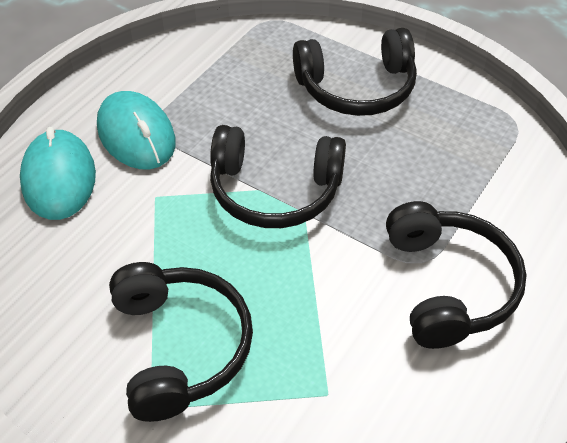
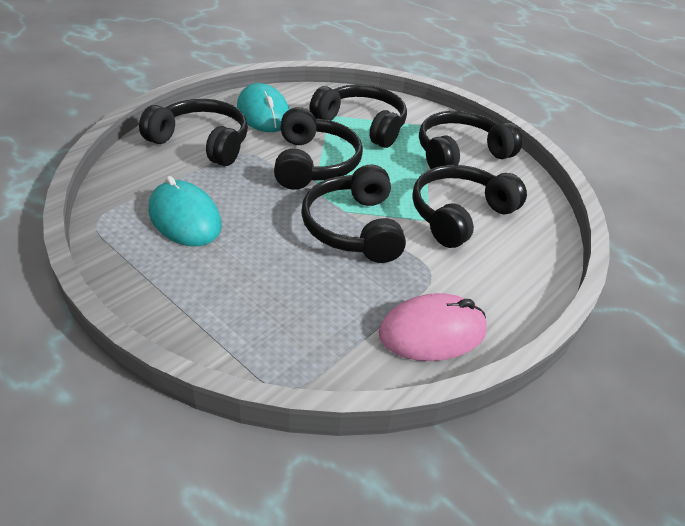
black headphones: [109,262,253,422] [210,125,346,228] [293,28,417,116] [386,201,527,349] = 4 -> [139,99,248,166] [274,107,363,190] [301,164,406,263] [309,84,407,148] [412,165,527,248] [419,111,522,169] = 6
pink mouse: none = 0 -> [378,293,487,361] = 1

